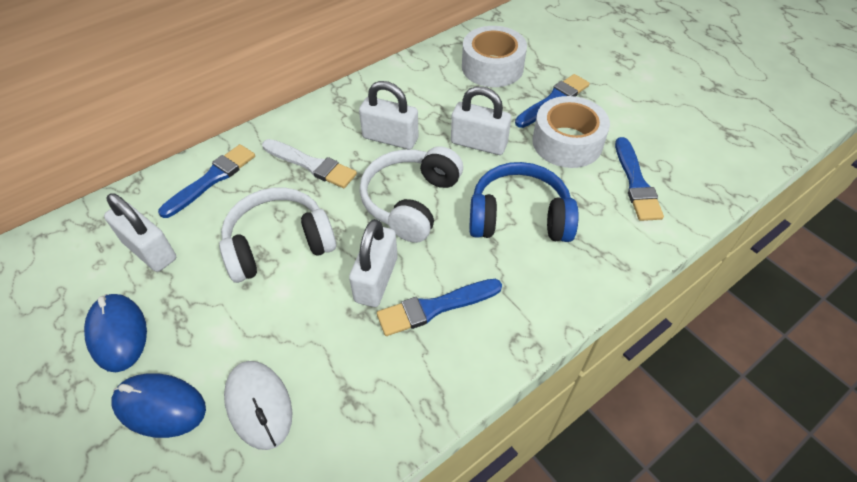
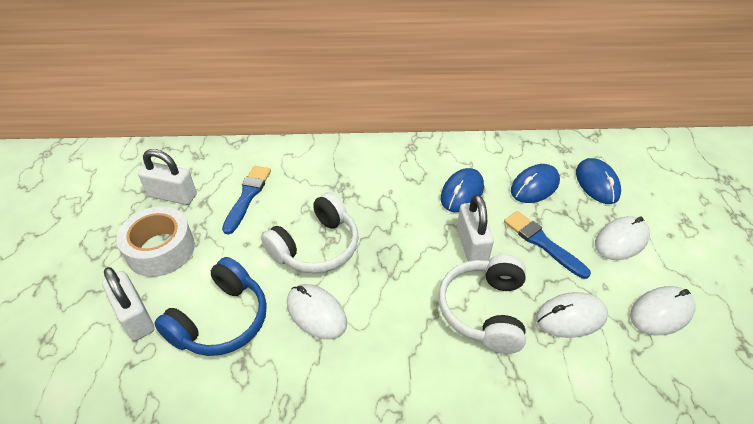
blue brush: [158,144,255,218] [377,279,502,336] [515,74,590,128] [615,137,664,221] = 4 -> [222,166,271,235] [504,211,591,279] = 2
blue mouse: [84,294,147,372] [111,373,206,438] = 2 -> [441,168,484,212] [511,164,560,203] [576,158,621,204] = 3
white brush: [262,139,357,188] = 1 -> none = 0
white mouse: [224,361,292,450] = 1 -> [287,284,347,340] [536,292,608,338] [595,216,650,260] [630,286,696,335] = 4
white padlock: [104,194,176,272] [349,219,397,307] [359,81,418,149] [451,86,511,155] = 4 -> [102,267,155,341] [138,149,197,205] [457,195,494,261] = 3
white tape: [462,26,527,87] [533,96,610,168] = 2 -> [116,206,195,277] = 1

